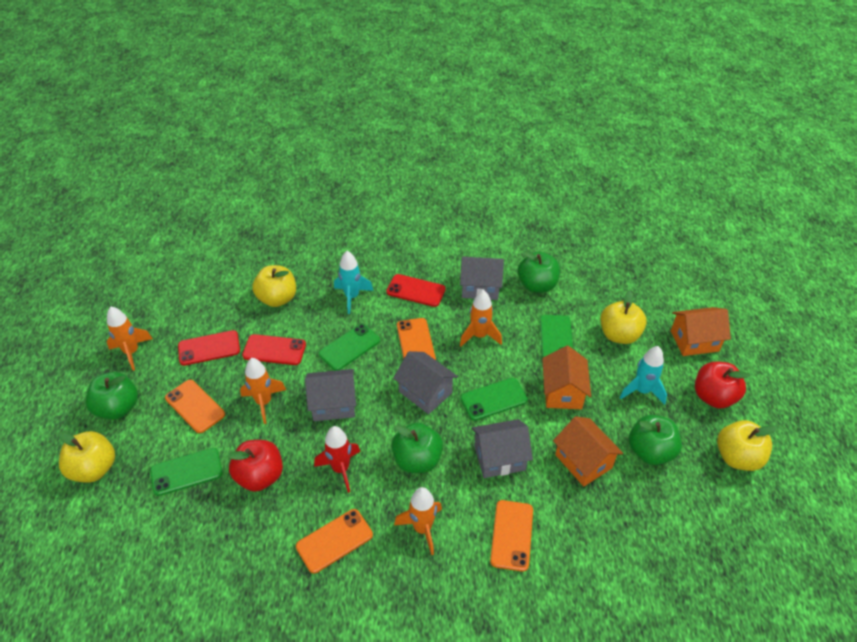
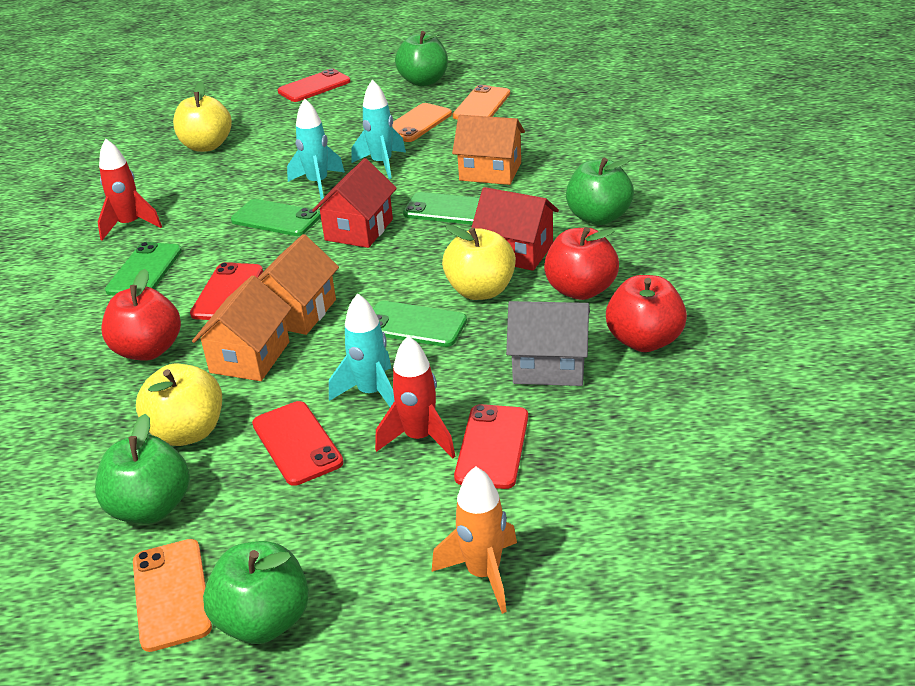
grey house: [305,369,356,421] [393,351,458,414] [460,257,504,300] [472,419,533,478] = 4 -> [506,301,590,386] = 1
orange phone: [165,380,225,433] [296,509,373,574] [397,318,436,360] [490,500,533,572] = 4 -> [133,539,212,652] [392,103,452,142] [452,85,510,120] = 3
orange rocket: [107,306,153,371] [240,358,286,424] [394,487,442,555] [460,290,502,347] = 4 -> [432,466,517,614] = 1
red apple: [227,440,283,492] [695,362,750,409] = 2 -> [102,269,181,361] [544,227,619,300] [606,275,687,352] = 3
red house: none = 0 -> [312,158,397,248] [471,187,559,271] = 2
red phone: [178,330,240,366] [242,334,306,365] [386,274,446,307] = 3 -> [190,262,263,320] [252,401,343,486] [278,68,351,102] [454,404,528,489] = 4
red rocket: [314,426,360,493] = 1 -> [98,139,162,240] [375,336,455,458] = 2
turquoise rocket: [334,251,374,314] [620,346,667,405] = 2 -> [287,98,345,200] [329,293,395,407] [351,80,406,179] = 3
yellow apple: [58,431,115,483] [252,265,296,307] [600,291,647,344] [717,420,777,471] = 4 -> [136,363,222,446] [173,82,232,152] [442,225,516,300] = 3

